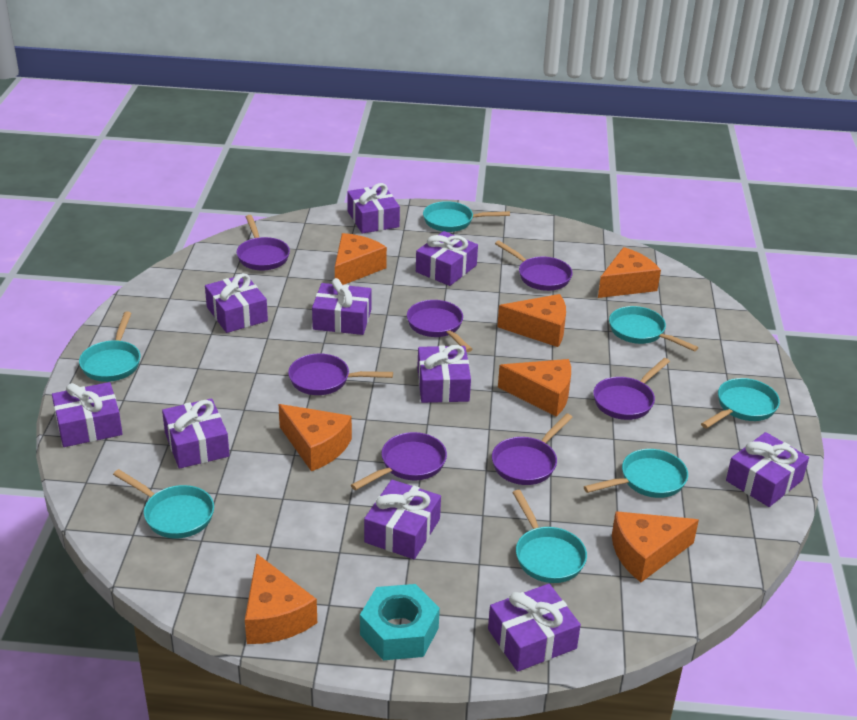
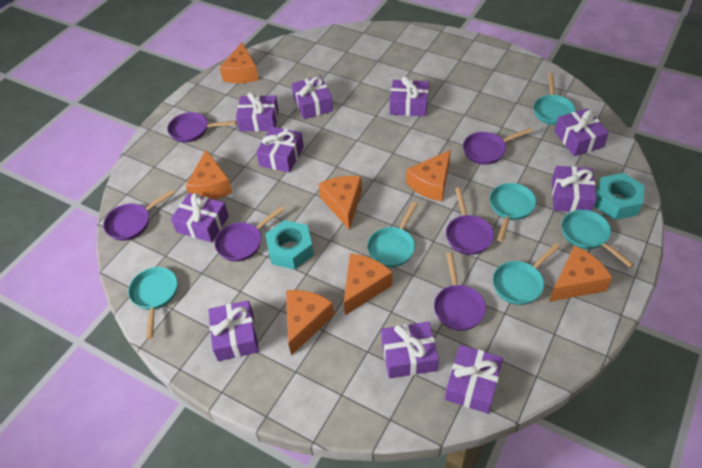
purple pan: [236,215,290,270] [288,353,393,395] [351,432,447,490] [407,300,473,352] [492,413,573,485] [495,241,573,291] [593,358,670,420] = 7 -> [103,189,175,241] [167,112,236,143] [215,206,285,262] [434,253,486,331] [446,187,494,255] [463,128,533,165] = 6
turquoise nut: [360,584,440,660] = 1 -> [265,220,314,270] [594,173,644,220] = 2
turquoise pan: [79,311,141,382] [113,469,214,538] [423,201,510,232] [512,490,587,583] [584,449,688,498] [609,306,699,352] [701,378,780,429] = 7 -> [128,267,177,339] [367,202,418,267] [490,183,536,242] [493,243,560,305] [534,73,575,125] [561,210,634,268] = 6

